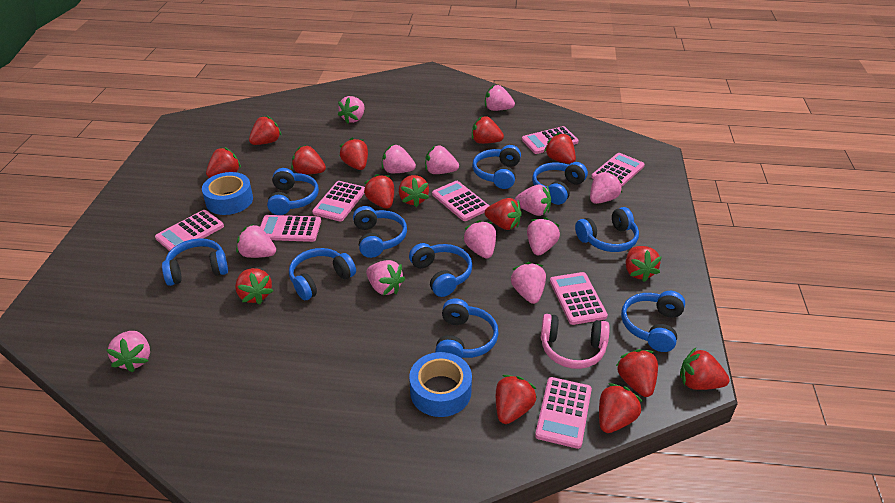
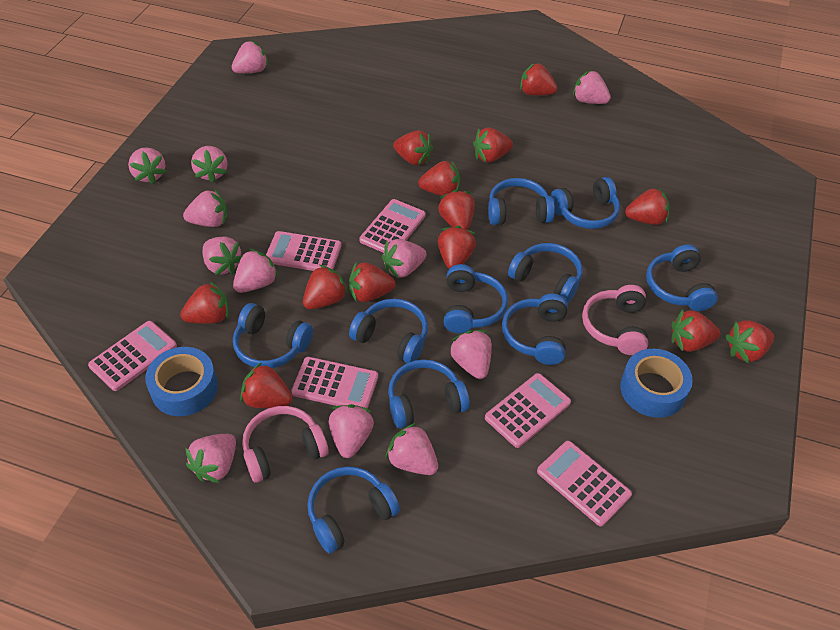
pink calculator: [155,210,224,251] [260,215,321,242] [312,181,365,222] [432,181,489,221] [522,126,579,154] [535,377,592,449] [550,272,608,325] [591,153,645,187] = 8 -> [88,321,177,391] [266,231,342,271] [291,357,378,409] [359,199,426,253] [485,373,571,448] [537,441,632,526] = 6
pink headphones: [541,314,610,369] = 1 -> [242,406,329,483] [582,285,648,355] = 2
red strawberry: [206,147,241,178] [235,268,273,304] [249,116,282,145] [291,145,326,174] [340,138,368,170] [364,174,394,209] [399,175,429,207] [472,116,504,144] [485,198,522,230] [496,375,537,424] [544,132,576,164] [599,383,643,433] [616,349,658,397] [626,246,661,282] [680,348,730,390] = 15 -> [180,281,229,324] [240,362,292,408] [303,265,348,309] [349,262,395,302] [393,130,433,166] [418,160,460,196] [438,190,475,230] [438,226,476,269] [473,127,513,163] [520,63,557,96] [625,187,669,225] [671,309,720,352] [725,320,774,363] = 13

